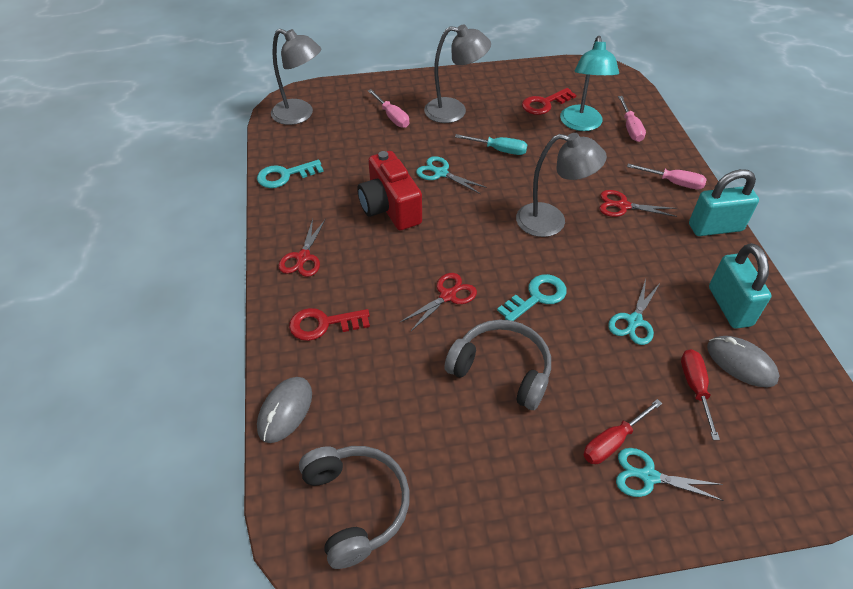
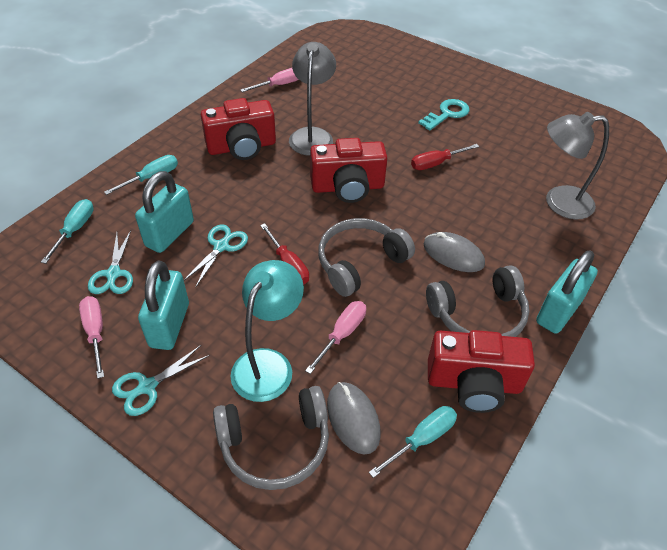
grey headphones: [299,446,410,569] [444,320,551,410] = 2 -> [213,386,329,490] [318,218,415,297] [426,265,529,337] = 3
grey lamp: [271,29,321,125] [424,24,491,123] [516,133,607,237] = 3 -> [289,42,336,156] [546,112,609,220] = 2
red camera: [357,151,422,230] = 1 -> [201,98,276,160] [310,138,387,203] [428,330,535,413] = 3
red key: [289,308,370,341] [522,88,576,115] = 2 -> none = 0
red scissors: [279,219,326,277] [400,273,477,332] [599,190,677,217] = 3 -> none = 0
turquoise key: [257,160,324,188] [497,274,567,321] = 2 -> [418,99,470,131] = 1
turquoise padlock: [689,169,759,236] [709,243,772,329] = 2 -> [135,171,194,253] [138,261,189,350] [536,250,598,334] = 3
turquoise screwdriver: [455,134,527,155] = 1 -> [41,199,94,264] [104,155,178,195] [369,406,457,478] = 3

